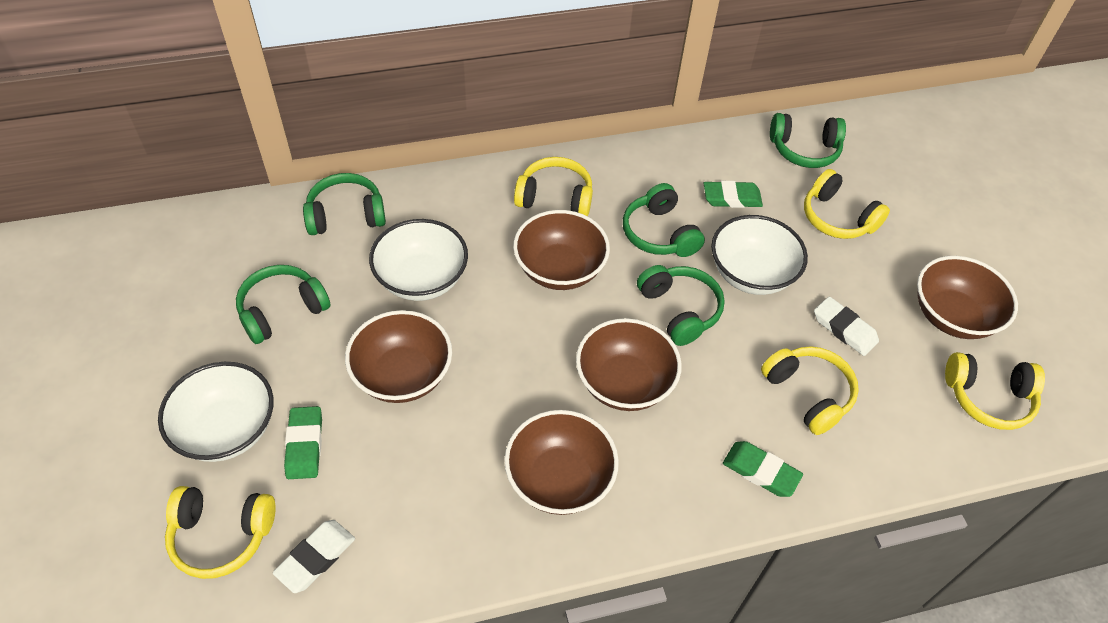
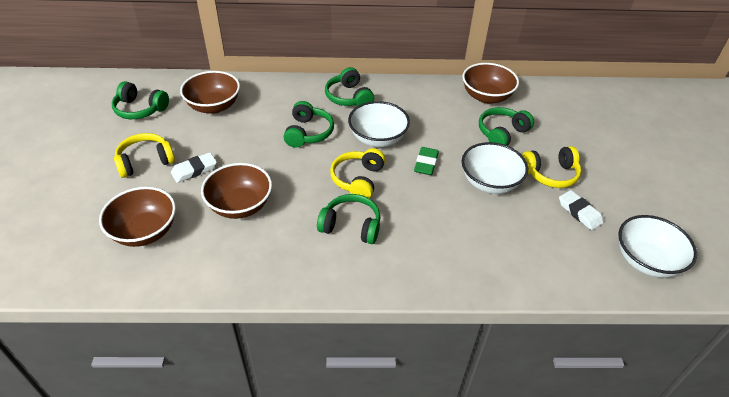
brown bowl: [345,310,452,403] [504,410,619,515] [513,210,610,290] [576,318,682,411] [917,256,1018,339] = 5 -> [99,187,176,247] [180,71,240,114] [201,163,272,219] [462,63,519,104] = 4
green eraser: [284,406,322,479] [704,181,763,208] [723,441,803,497] = 3 -> [414,147,439,175] = 1
yellow headphones: [165,486,276,579] [514,157,593,216] [761,346,859,435] [804,169,890,239] [945,352,1045,430] = 5 -> [114,133,175,178] [330,148,385,198] [522,146,581,188] = 3

